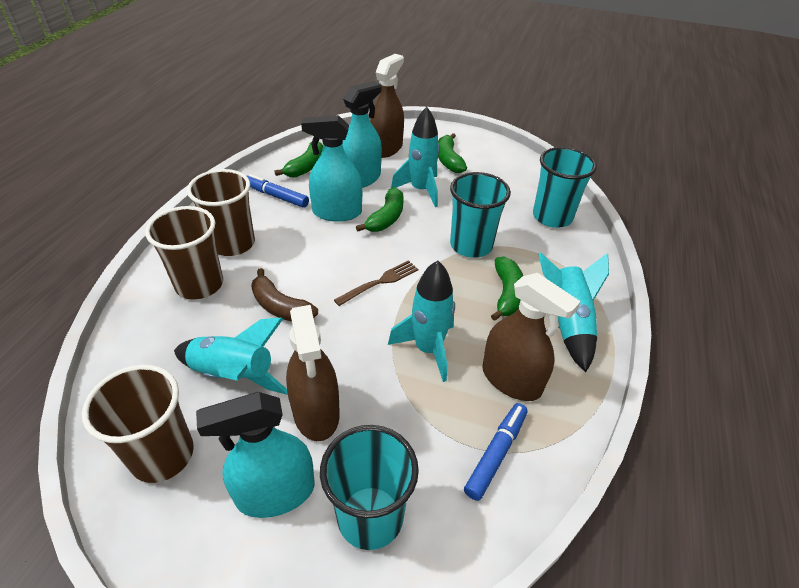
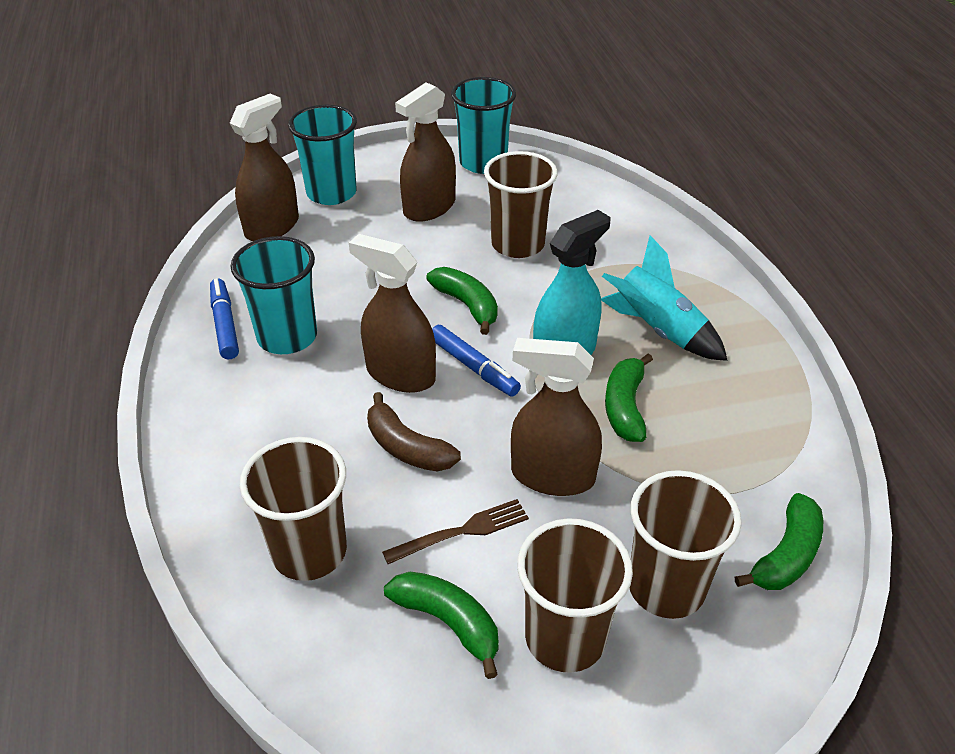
brown cup: [82,365,194,483] [145,206,223,300] [187,169,255,256] = 3 -> [239,437,347,581] [484,151,558,258] [517,518,633,673] [629,470,742,619] = 4
brown spray bottle: [286,305,340,441] [370,54,404,158] [482,273,581,401] = 3 -> [230,94,299,241] [349,234,436,393] [395,82,456,222] [511,338,602,496] = 4
turquoise rocket: [174,318,288,395] [388,260,455,382] [391,107,440,207] [538,253,609,372] = 4 -> [601,236,728,361] = 1
turquoise spray bottle: [196,392,315,518] [301,115,362,222] [342,81,382,188] = 3 -> [533,210,610,355] = 1

